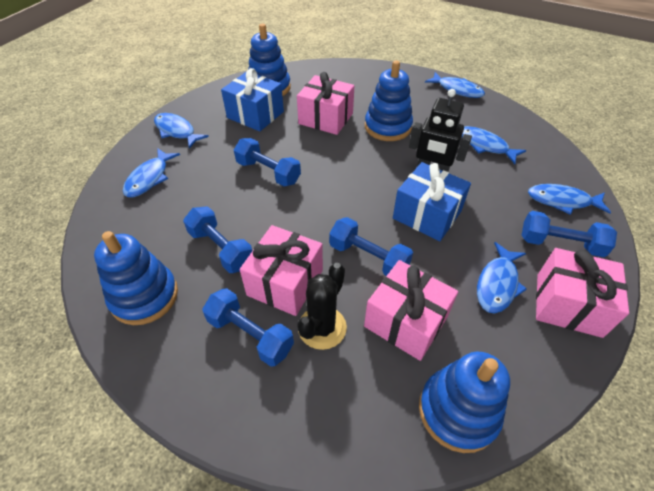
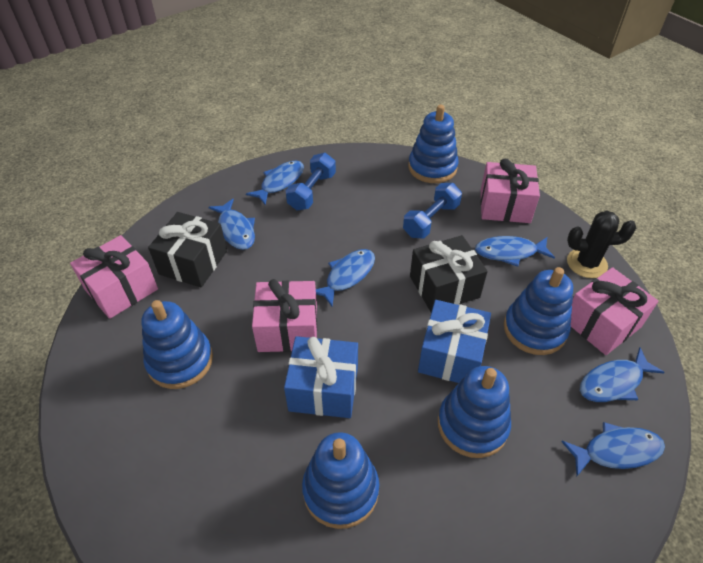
black gift: none = 0 -> [148,212,227,288] [410,235,488,312] = 2
black robot: [409,89,472,172] = 1 -> none = 0
blue dumbbell: [183,206,252,273] [202,288,294,367] [234,138,301,186] [329,217,413,276] [522,211,617,257] = 5 -> [286,153,336,210] [403,183,462,238] = 2
blue stacking toy: [94,231,178,325] [248,24,291,96] [365,61,413,141] [419,352,510,453] = 4 -> [141,300,213,389] [302,432,379,529] [408,105,458,183] [438,366,511,458] [504,267,573,355] = 5

